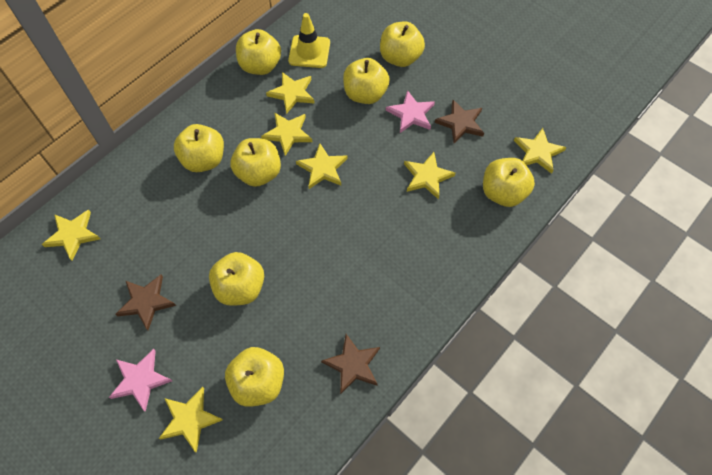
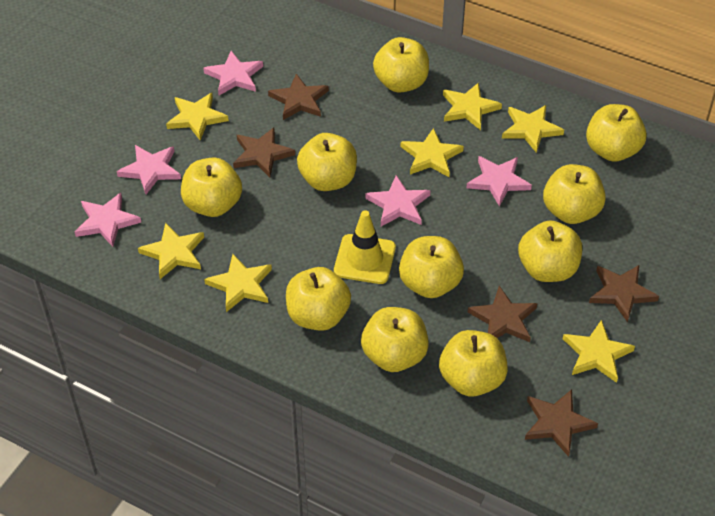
brown star: [116,275,176,330] [321,334,380,395] [435,100,484,143] = 3 -> [233,127,295,177] [268,74,329,120] [468,286,537,342] [525,389,598,457] [589,265,659,322] = 5
pink star: [109,349,172,412] [386,90,435,133] = 2 -> [75,193,142,247] [117,145,181,194] [203,51,263,95] [365,175,430,226] [466,156,532,207] = 5
yellow apple: [174,124,224,172] [209,252,264,306] [225,347,284,407] [231,138,281,187] [236,29,281,75] [343,58,390,104] [380,21,425,67] [483,158,535,207] = 8 -> [181,157,242,217] [286,267,351,331] [297,133,357,191] [361,307,429,372] [373,37,429,93] [399,236,464,298] [439,330,508,397] [518,220,582,282] [543,164,606,224] [586,104,647,162] = 10

